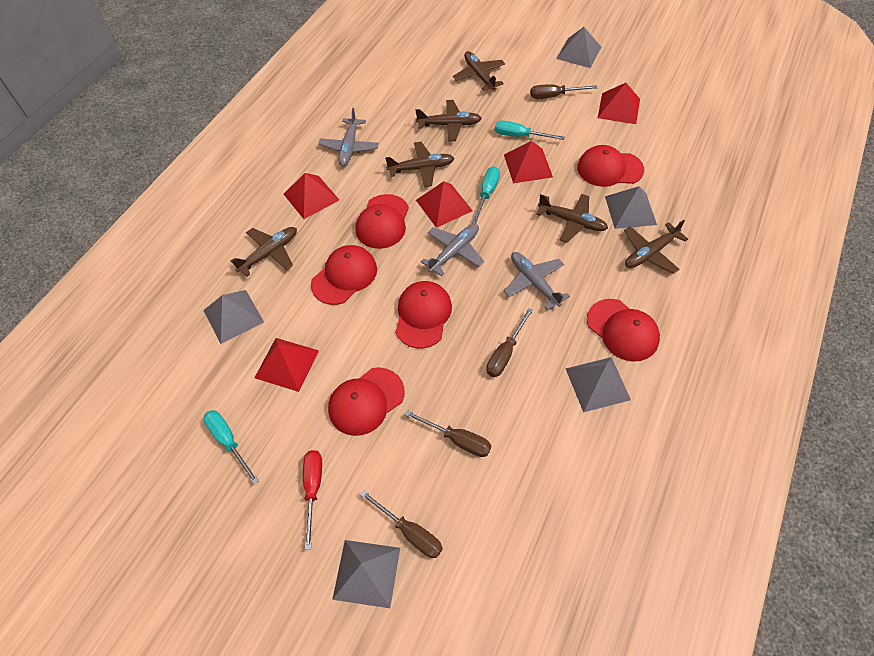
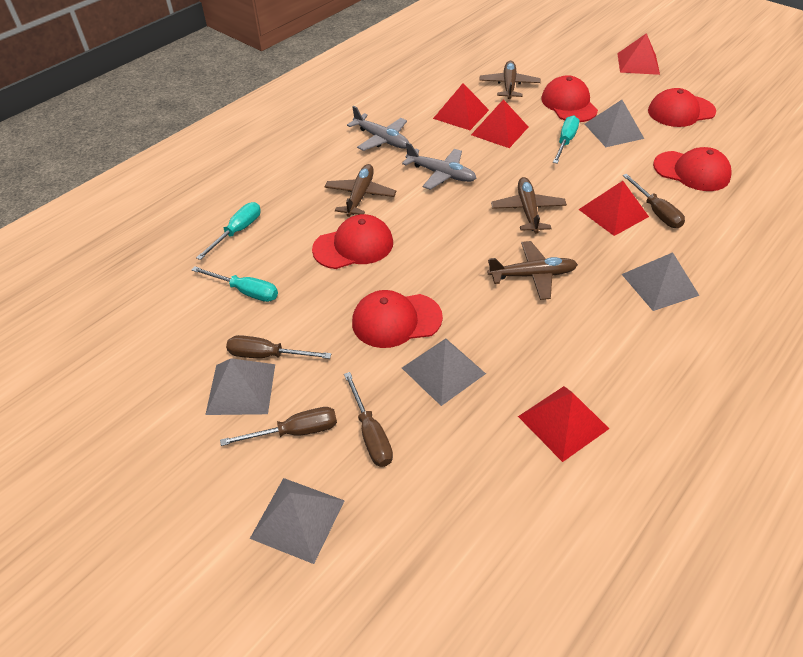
brown plane: [231,227,297,277] [385,142,455,187] [415,100,482,141] [453,51,505,91] [536,194,608,243] [624,220,688,274] = 6 -> [324,164,396,217] [479,61,541,99] [487,241,578,300] [491,177,567,233] = 4
grey plane: [318,108,379,166] [421,224,484,276] [504,252,570,310] = 3 -> [347,106,409,151] [402,142,476,190] = 2
red cap: [311,245,377,305] [328,367,404,436] [355,194,409,249] [395,281,452,349] [577,145,644,187] [587,299,660,362] = 6 -> [312,214,393,269] [352,290,443,348] [541,75,598,122] [648,88,716,127] [653,147,732,191] = 5
red screwdriver: [303,450,322,550] = 1 -> none = 0

